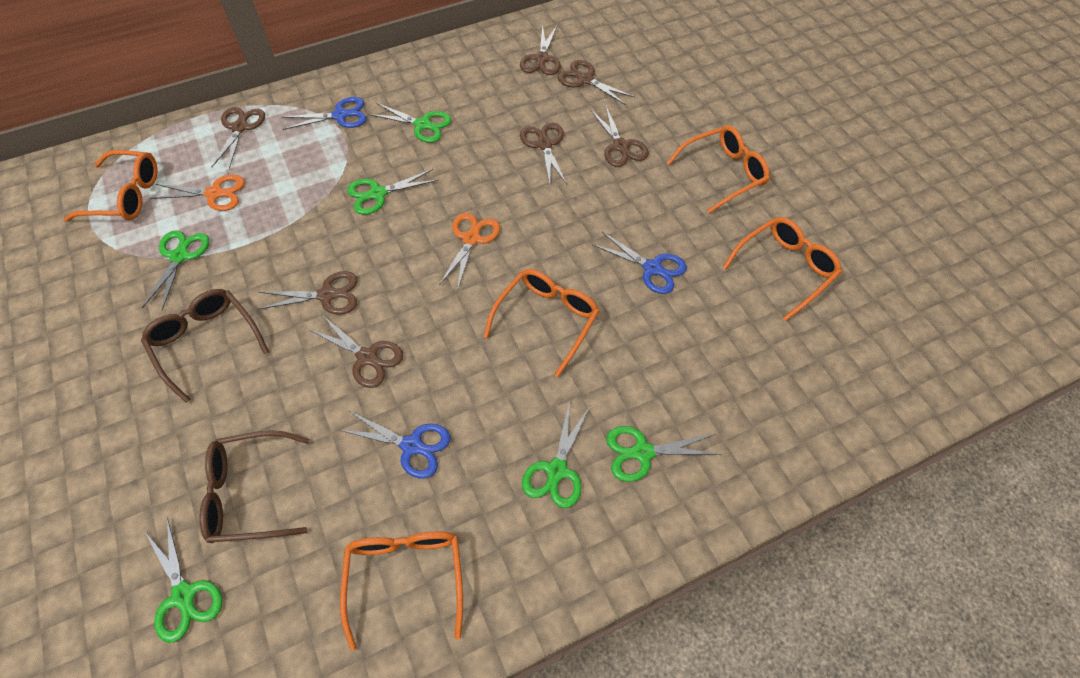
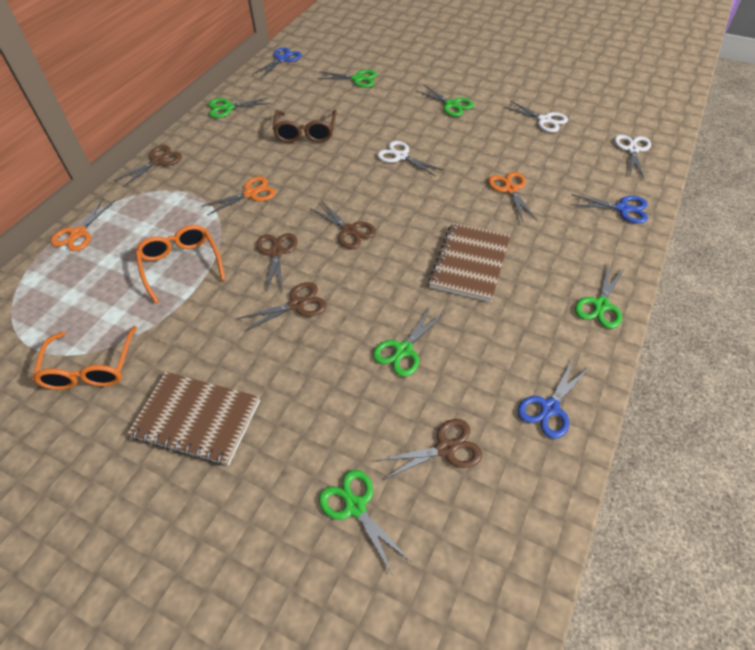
brown glasses: [141,289,269,403] [199,430,310,543] = 2 -> [273,110,337,143] = 1
brown notebook: none = 0 -> [127,372,260,466] [428,223,511,302] = 2
brown scissors: [212,107,265,169] [259,271,358,315] [308,315,403,388] [520,25,561,75] [520,123,567,185] [557,60,635,105] [591,106,649,167] = 7 -> [114,145,182,187] [238,282,327,331] [257,233,298,292] [310,201,376,249] [376,419,482,480] = 5
orange glasses: [64,150,158,222] [340,532,463,651] [483,269,599,377] [667,125,770,213] [722,217,842,321] = 5 -> [32,326,137,390] [135,225,225,304] = 2
orange scissors: [151,175,245,211] [439,213,500,291] = 2 -> [51,198,115,251] [202,176,276,215] [488,172,537,222] = 3
white scissors: none = 0 -> [377,141,443,177] [503,101,568,133] [614,135,651,179] = 3

